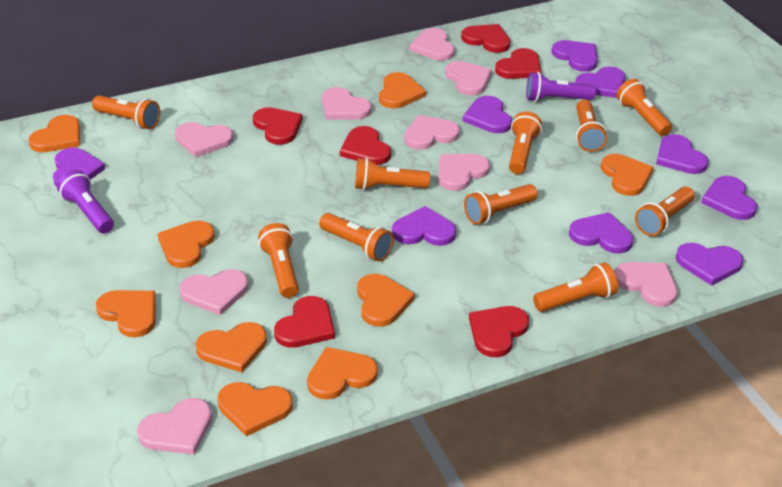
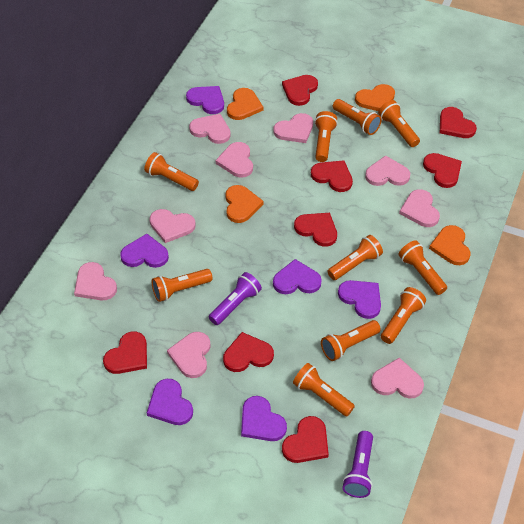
orange heart: [28,115,80,152] [96,290,156,337] [157,220,215,268] [196,322,267,372] [218,382,292,436] [307,347,378,400] [357,274,415,327] [379,72,426,108] [601,154,654,196] = 9 -> [225,185,263,223] [227,88,264,120] [355,84,395,111] [429,225,470,265] = 4
purple heart: [53,148,105,187] [392,206,456,246] [463,96,512,133] [552,40,598,72] [569,212,633,254] [575,67,625,98] [656,134,708,174] [676,243,743,286] [701,176,757,220] = 9 -> [120,234,169,268] [147,379,193,425] [186,86,224,114] [241,396,287,441] [273,259,322,294] [338,280,381,319] = 6
red heart: [253,107,303,145] [274,296,335,348] [340,126,391,165] [461,24,510,53] [469,306,529,357] [495,48,541,79] = 6 -> [103,331,147,374] [223,332,274,372] [282,75,318,106] [282,416,329,463] [294,213,337,247] [311,160,353,192] [423,153,462,188] [440,107,477,138] = 8

